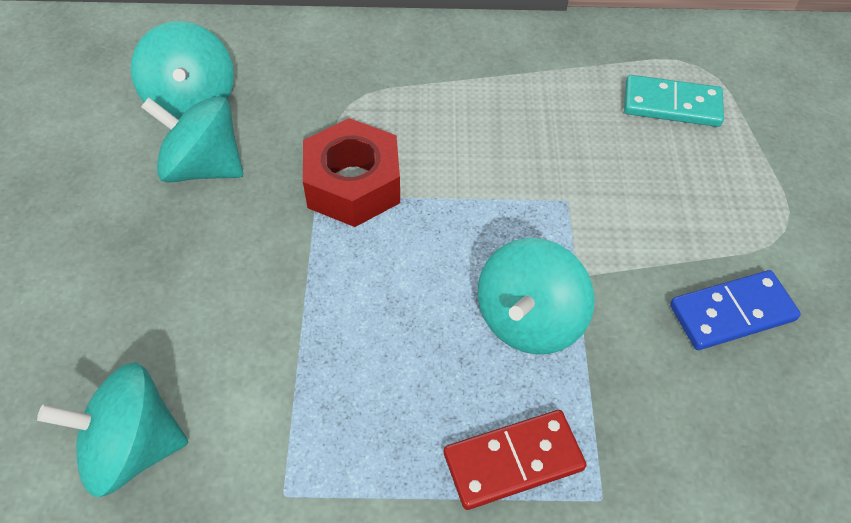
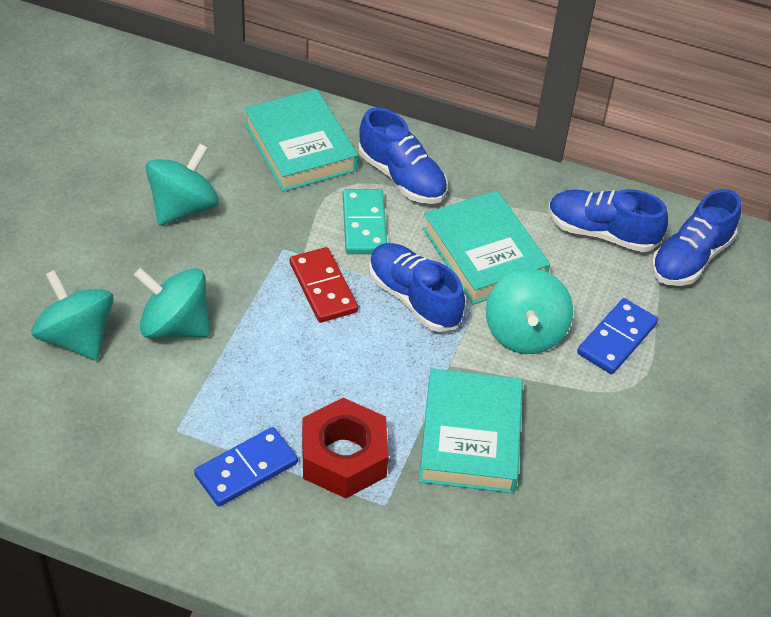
blue domino: [670,270,801,350] = 1 -> [194,427,298,507] [577,298,658,374] = 2
blue shoe: none = 0 -> [358,108,448,204] [369,243,465,332] [548,189,668,252] [651,189,741,286] = 4
turquoise book: none = 0 -> [244,89,358,192] [419,368,523,493] [422,190,550,305] = 3

